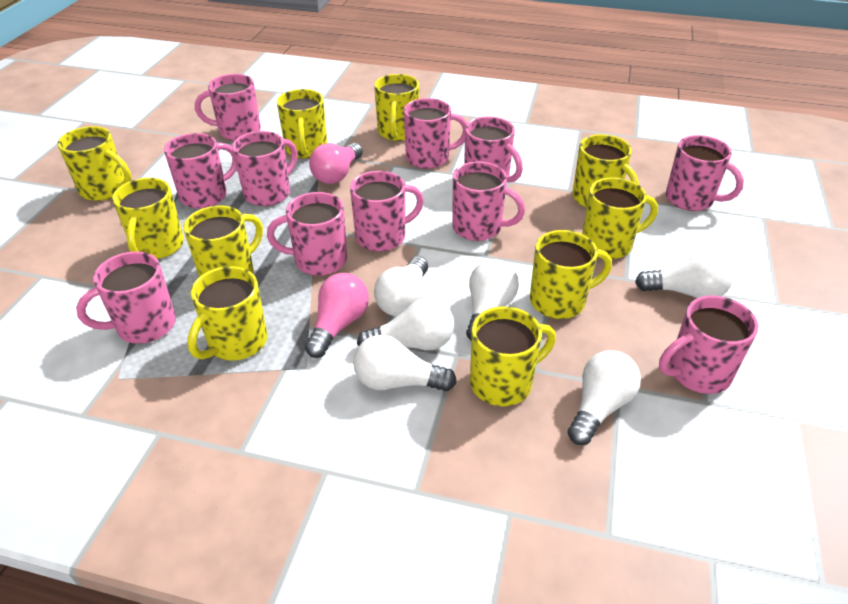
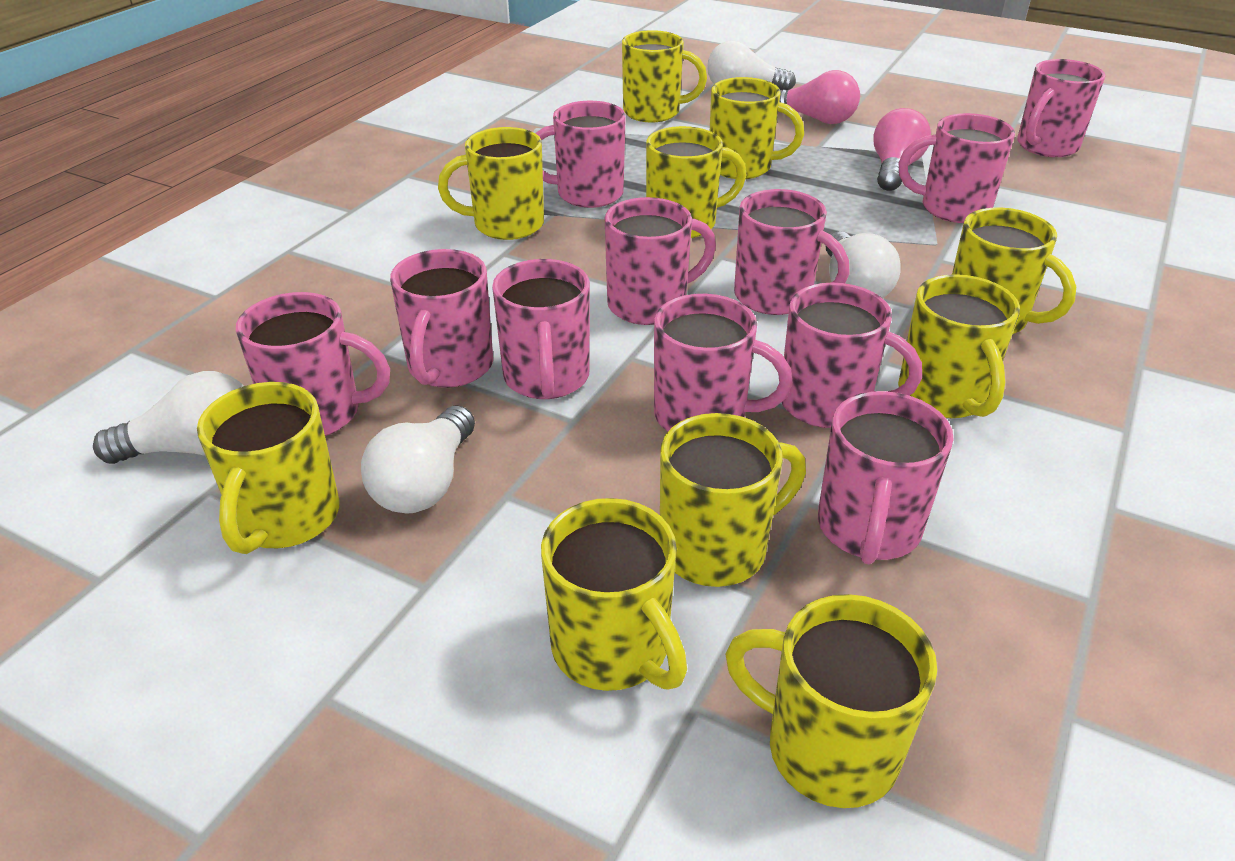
white light bulb: [353,335,457,391] [357,298,454,350] [374,256,428,316] [466,259,519,340] [568,350,641,445] [635,251,734,298] = 6 -> [93,371,244,464] [361,406,475,514] [707,40,796,90] [825,231,901,298] = 4

